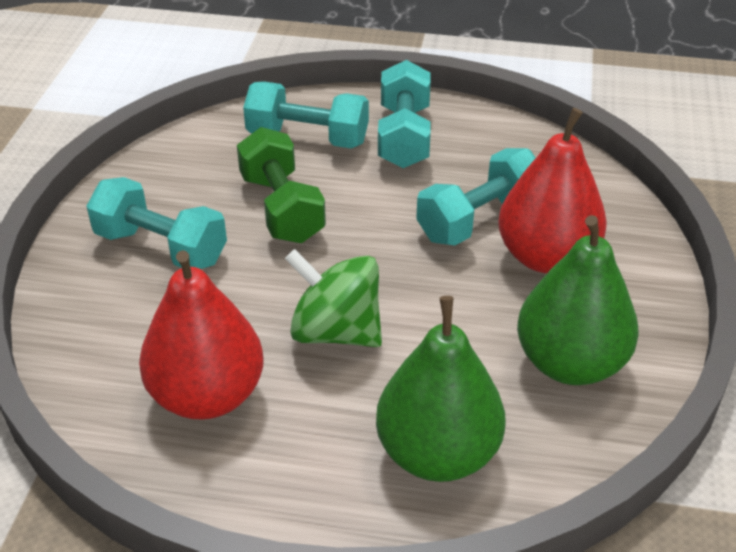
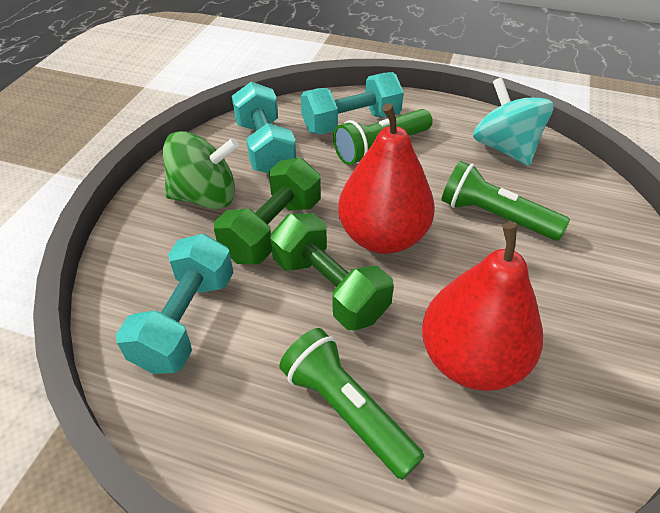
green dumbbell: [237,127,326,243] = 1 -> [214,158,321,264] [270,213,394,330] = 2
green flashlight: none = 0 -> [279,328,424,480] [333,109,432,165] [441,161,570,241] = 3
green pear: [376,296,506,482] [517,215,639,385] = 2 -> none = 0
turquoise dumbbell: [86,177,227,269] [243,81,369,149] [378,60,431,168] [416,148,536,246] = 4 -> [116,233,234,374] [232,82,296,174] [301,72,404,135] = 3
turquoise spinning top: none = 0 -> [473,77,554,166] = 1

